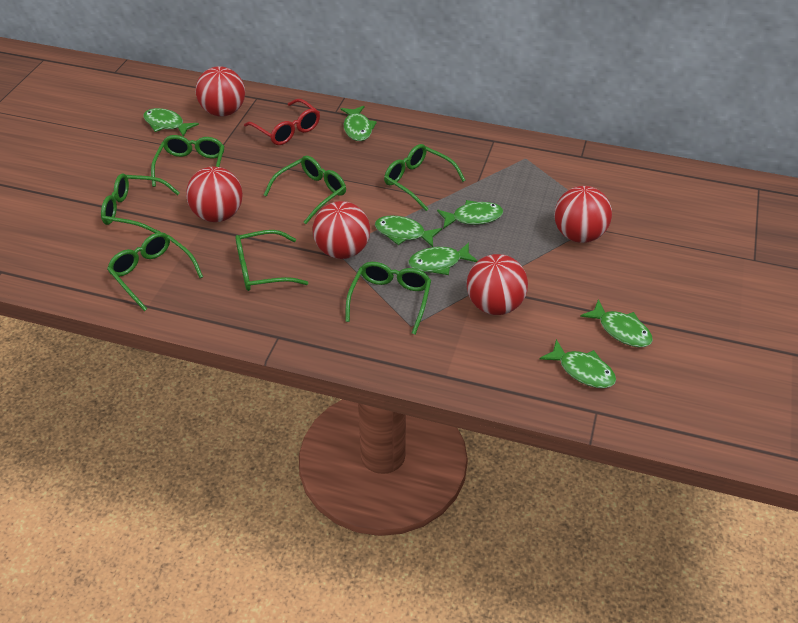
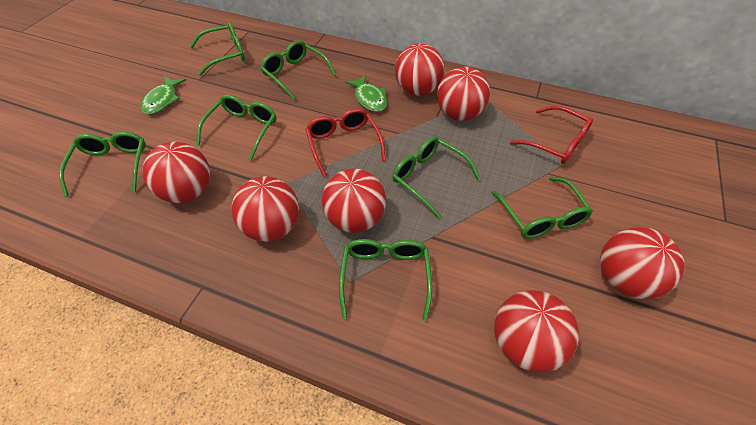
green fish: [143,108,199,137] [341,106,377,141] [375,216,442,247] [408,242,478,275] [437,200,503,229] [540,339,616,388] [580,299,653,347] = 7 -> [141,76,186,114] [345,75,387,112] = 2
red ball: [186,167,243,222] [196,66,245,117] [313,201,370,259] [467,254,528,315] [554,186,612,243] = 5 -> [142,142,210,203] [232,176,299,242] [322,168,386,233] [395,44,445,96] [437,67,490,121] [494,290,579,372] [600,227,684,299] = 7
red glasses: [244,99,320,145] = 1 -> [305,108,386,177] [509,106,593,164] = 2

